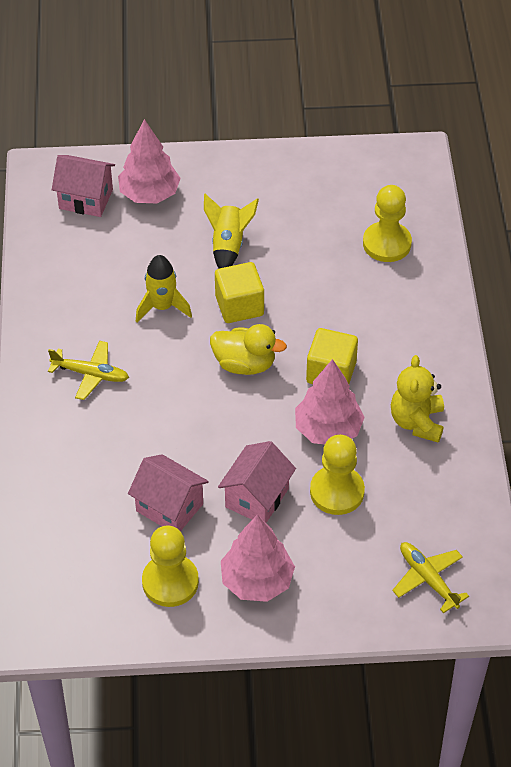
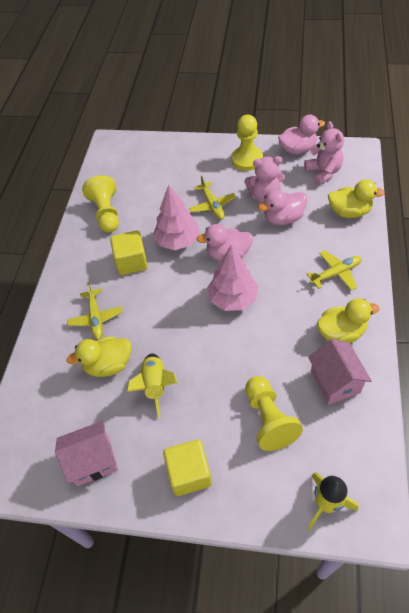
pink duck: none = 0 -> [196,224,253,261] [258,190,308,225] [278,115,325,154] = 3
pink house: [52,155,115,217] [128,454,209,531] [218,441,296,523] = 3 -> [55,421,118,486] [308,339,372,405] = 2
pink teddy bear: none = 0 -> [244,156,285,203] [304,121,344,185] = 2
pink tree: [118,119,181,203] [221,514,295,602] [295,359,365,445] = 3 -> [153,185,200,250] [207,245,258,311] = 2
yellow duck: [210,324,287,375] = 1 -> [67,336,131,377] [317,298,379,343] [328,179,385,218] = 3
yellow plane: [48,341,129,400] [392,542,469,613] = 2 -> [67,282,123,340] [189,175,236,220] [306,250,361,291] = 3
yellow teddy bear: [391,355,444,443] = 1 -> none = 0

